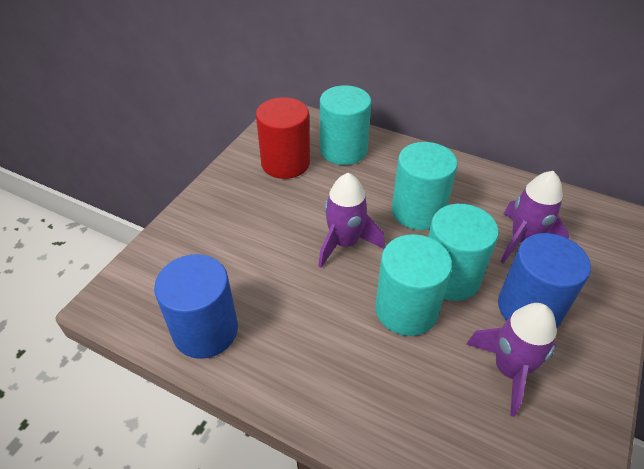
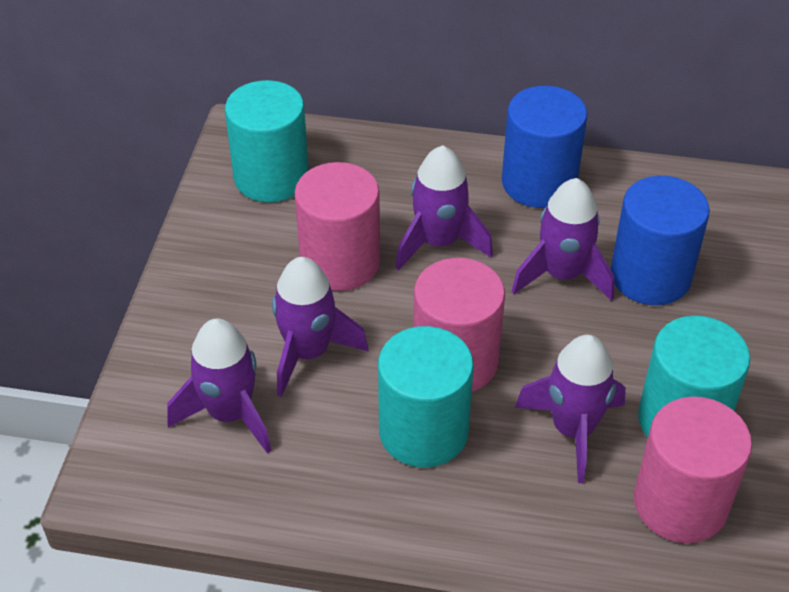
pink cylinder: none = 0 -> [294,162,380,291] [413,258,505,392] [634,397,752,543] = 3
purple rocket: [318,173,385,268] [466,303,557,417] [500,171,569,263] = 3 -> [167,318,272,454] [272,257,369,397] [395,145,493,271] [512,178,614,301] [515,335,626,483] = 5
red cylinder: [256,97,310,179] = 1 -> none = 0
turquoise cylinder: [320,85,371,165] [375,234,452,336] [392,142,457,230] [428,204,499,301] = 4 -> [225,80,309,202] [378,326,474,467] [638,316,750,438] = 3

